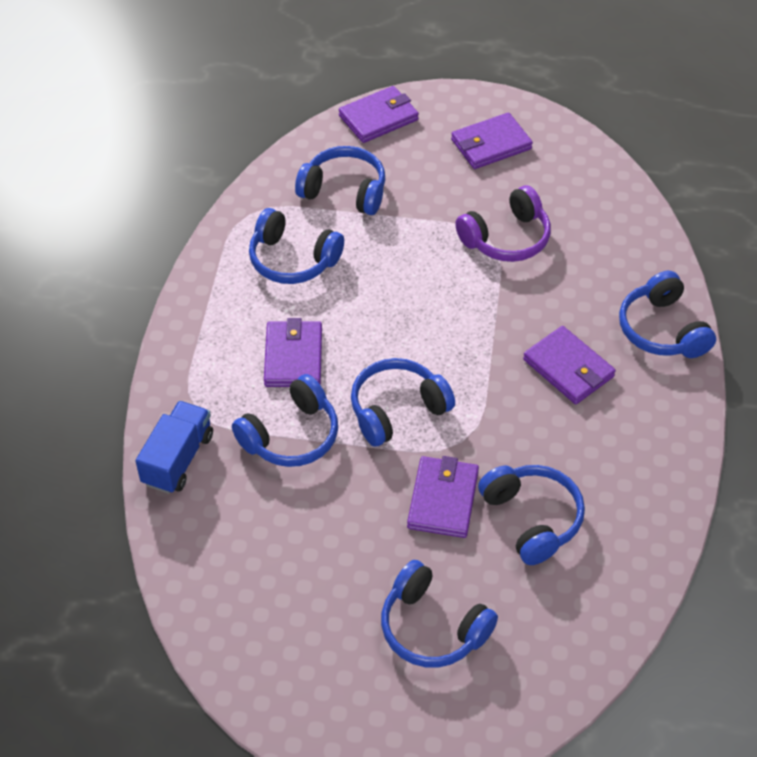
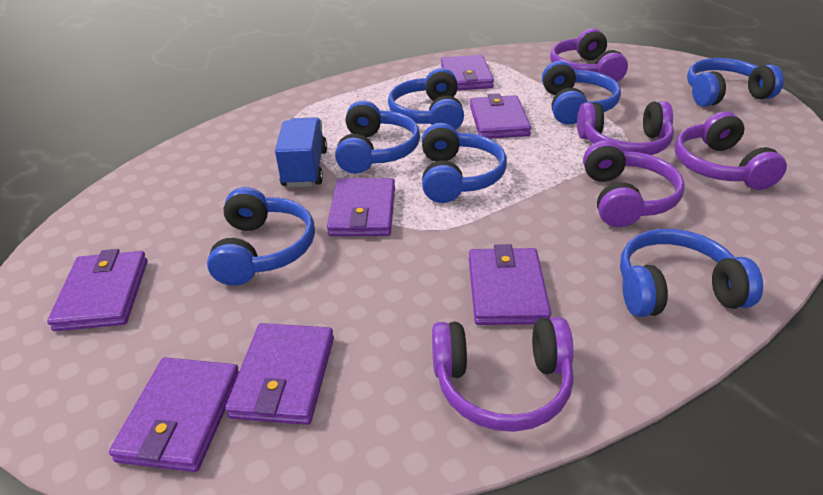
purple headphones: [455,185,551,262] = 1 -> [432,317,574,432] [550,29,628,82] [577,101,674,155] [583,140,685,227] [674,111,787,190] = 5
purple wallet: [264,318,322,387] [339,86,419,143] [407,456,479,538] [451,113,533,169] [523,326,616,404] = 5 -> [47,249,147,331] [109,357,239,472] [225,323,334,425] [327,178,395,236] [441,55,494,91] [469,244,551,325] [470,93,531,138] = 7

